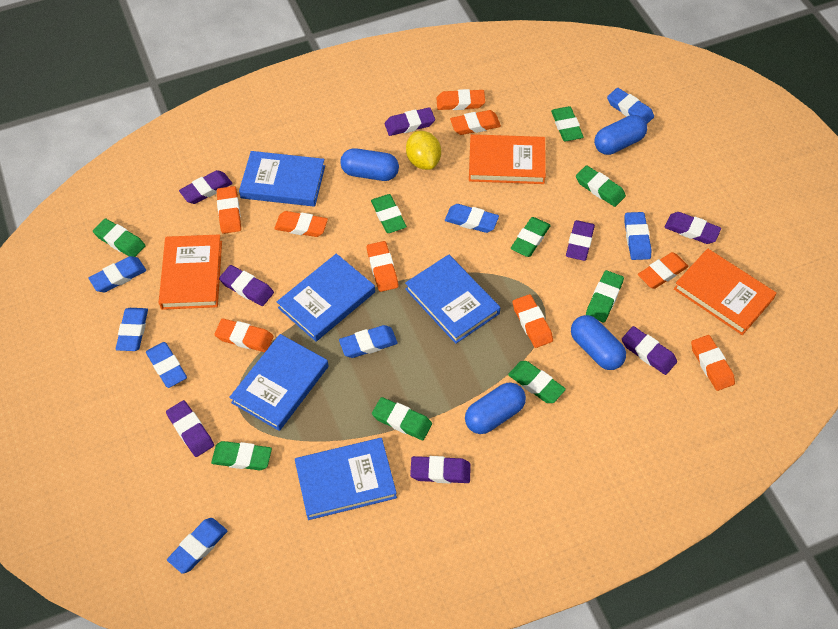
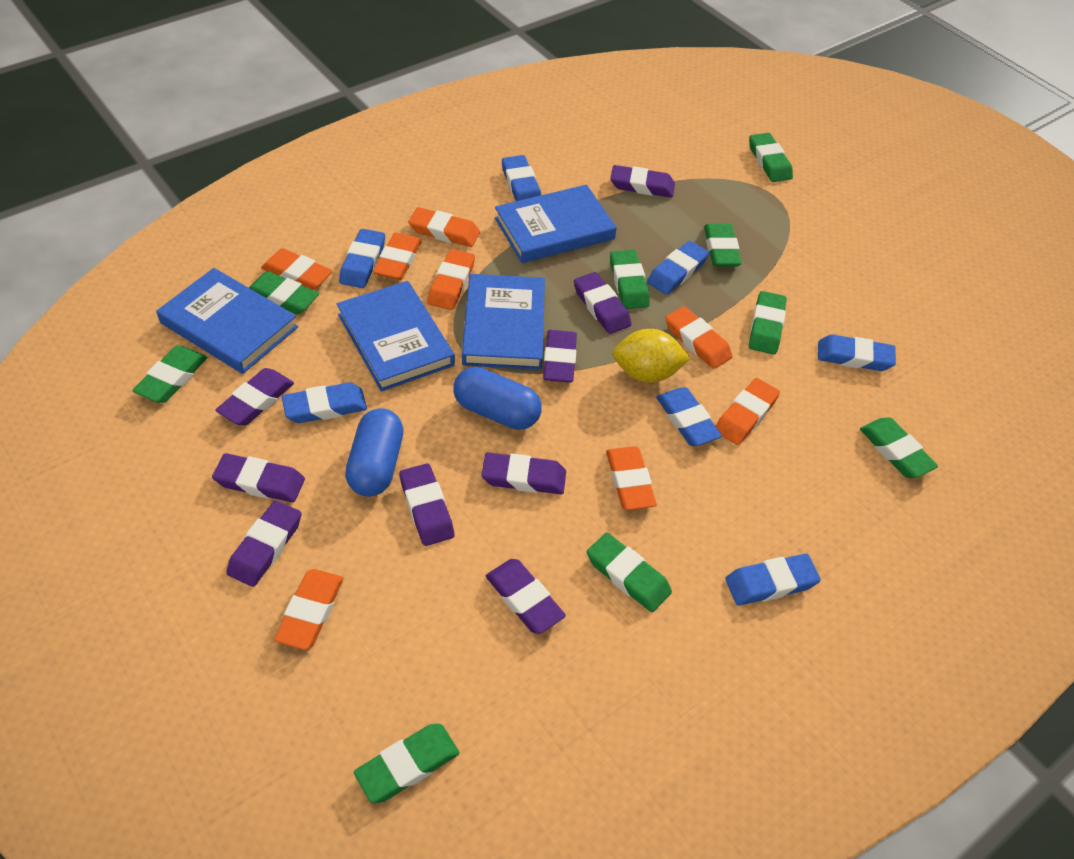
blue book: [229,334,329,431] [239,151,325,207] [277,254,375,342] [295,438,397,520] [405,254,500,344] = 5 -> [156,268,298,374] [337,281,455,392] [462,274,545,370] [495,185,617,263] = 4
blue capsule: [340,148,399,181] [465,382,526,434] [571,315,626,370] [594,115,647,155] = 4 -> [345,408,404,497] [453,367,542,430] = 2
blue eraser: [88,256,146,292] [116,308,148,351] [146,342,187,388] [167,518,227,574] [339,325,398,358] [445,204,499,233] [607,88,654,124] [624,212,651,260] = 8 -> [282,382,367,423] [339,229,385,288] [502,155,541,201] [647,241,709,295] [656,387,722,446] [725,554,821,606] [818,334,896,371] = 7
orange book: [159,234,222,310] [469,134,546,184] [674,248,776,335] = 3 -> none = 0
orange eraser: [214,319,274,352] [217,186,241,234] [274,211,328,237] [367,241,398,292] [436,89,485,110] [450,110,501,135] [512,294,553,348] [638,252,689,289] [691,335,735,391] = 9 -> [261,248,333,290] [274,569,344,650] [373,232,422,280] [408,207,480,247] [427,249,475,310] [606,446,657,510] [665,306,733,369] [716,378,780,445] = 8
purple eraser: [166,400,214,457] [179,170,233,204] [219,265,274,306] [385,107,435,136] [410,456,471,483] [566,220,595,261] [622,326,677,375] [665,212,721,244] = 8 -> [212,453,305,502] [215,368,294,426] [226,500,301,587] [399,463,454,546] [481,452,566,494] [486,559,566,634] [543,330,577,383] [574,272,631,334] [610,165,675,198] = 9

